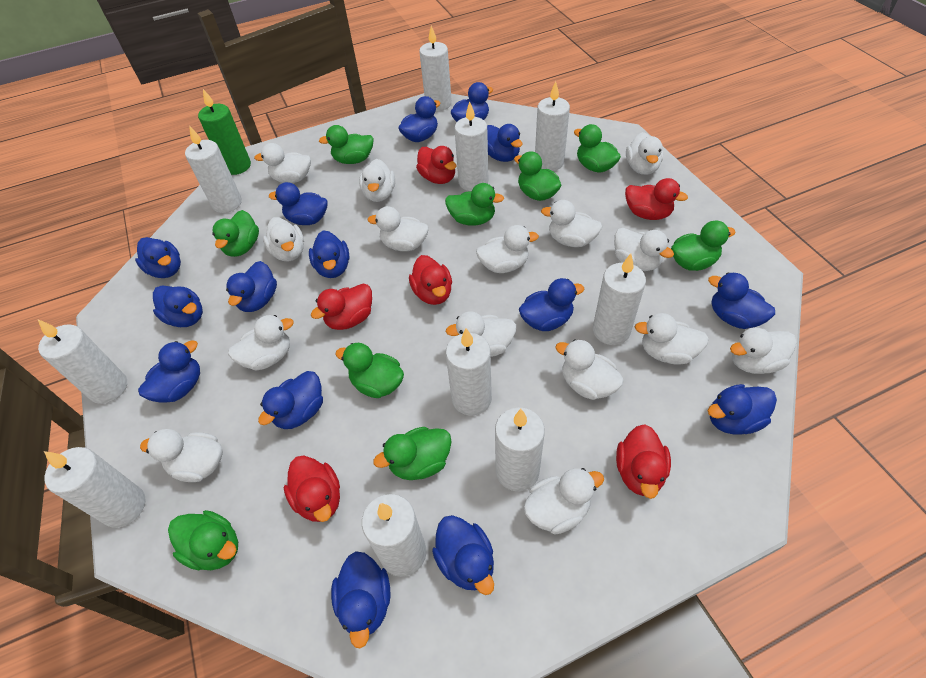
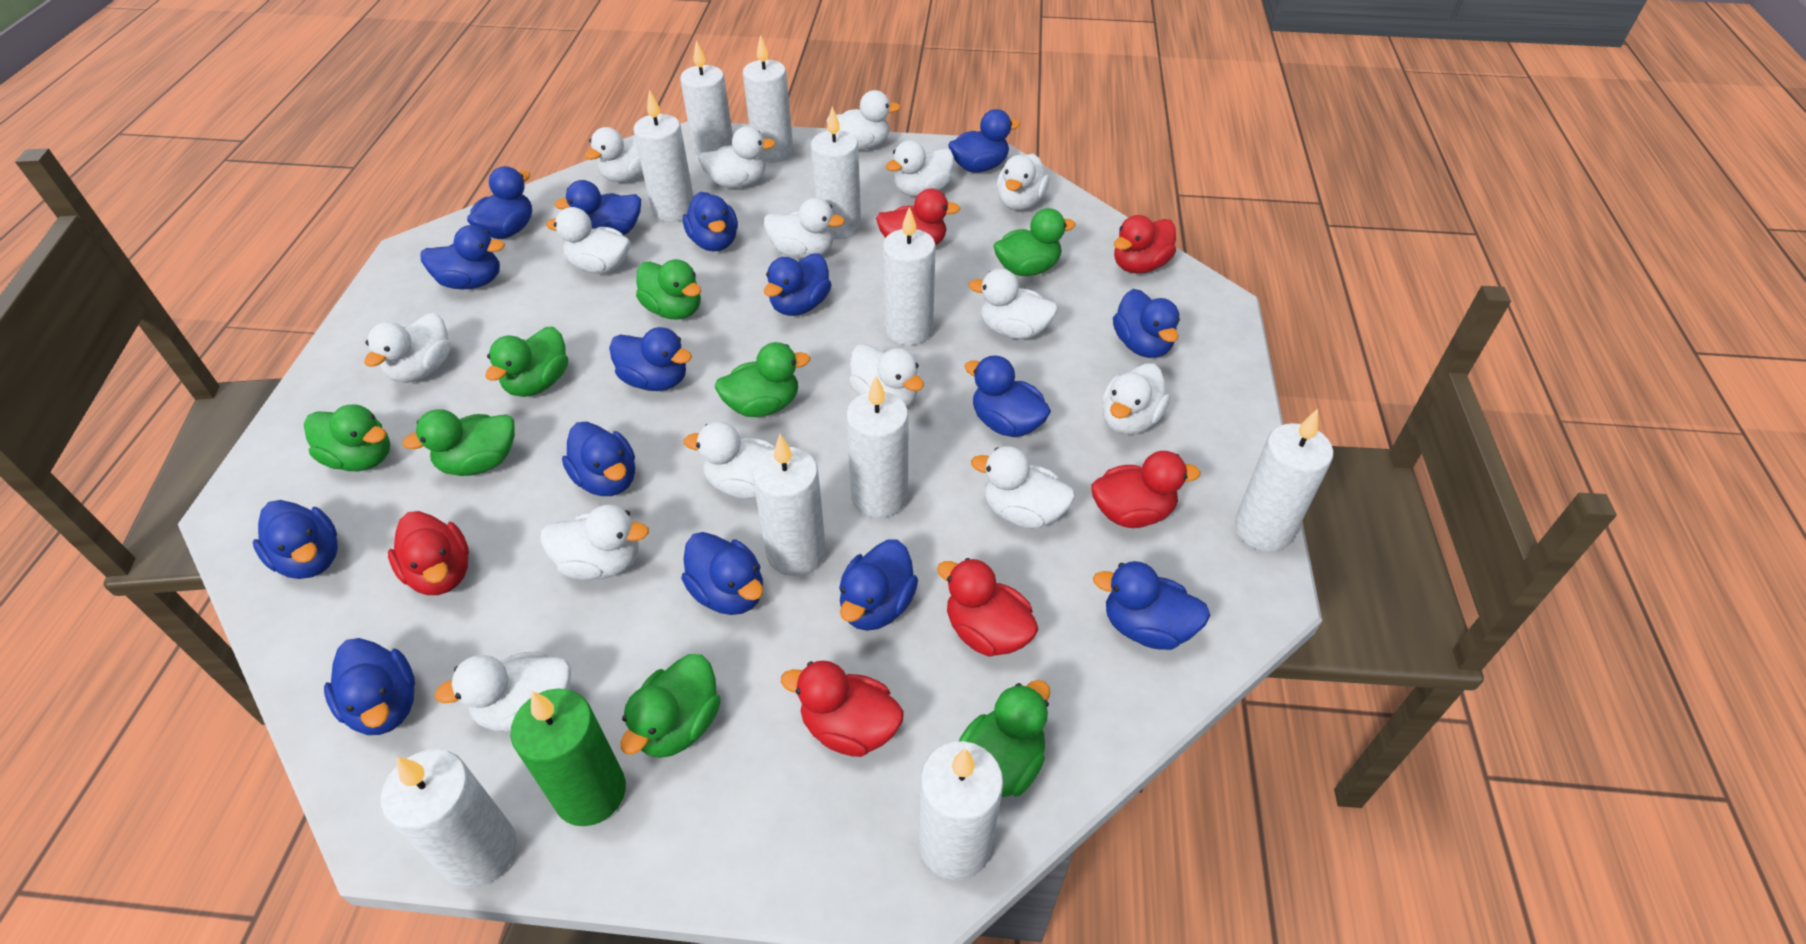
green duck: [168,510,238,570] [212,210,259,257] [319,125,374,164] [336,343,404,398] [373,427,452,480] [445,183,504,226] [514,151,561,201] [574,124,621,173] [671,221,736,271] = 9 -> [304,405,390,471] [402,409,515,476] [485,326,568,397] [621,654,721,758] [636,259,701,320] [715,342,810,417] [959,680,1050,797] [993,208,1076,276] = 8

